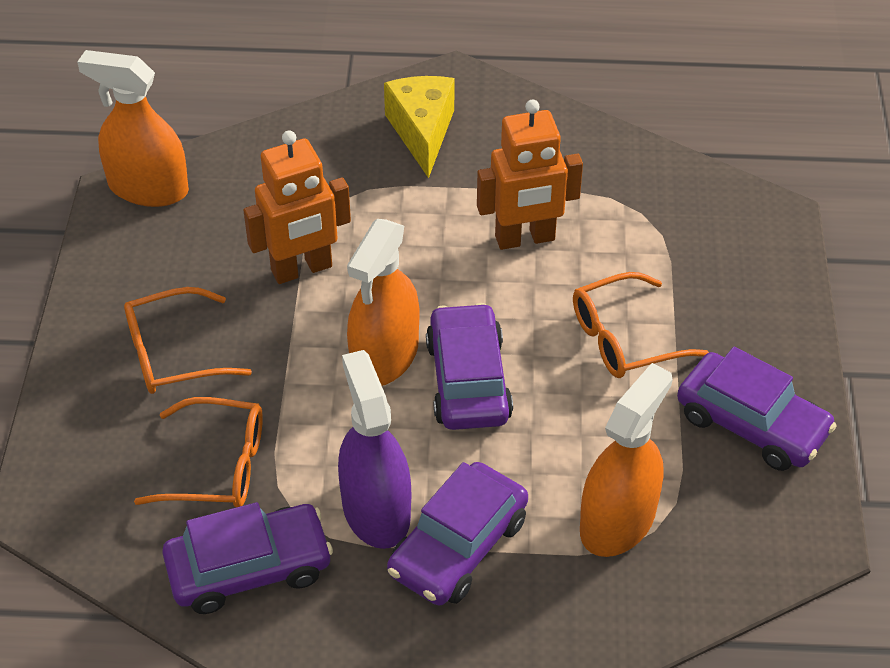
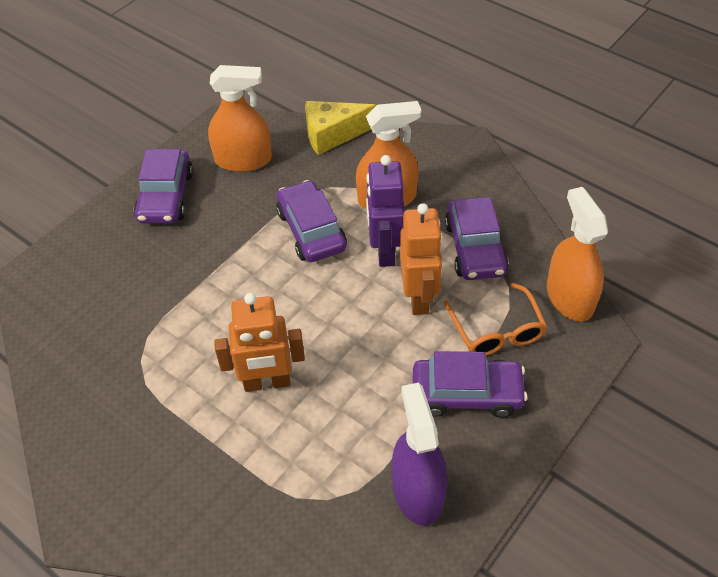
orange glasses: [124,287,252,394] [134,397,263,507] [573,272,709,378] = 3 -> [444,283,547,356] = 1
purple robot: none = 0 -> [366,155,405,267] = 1

